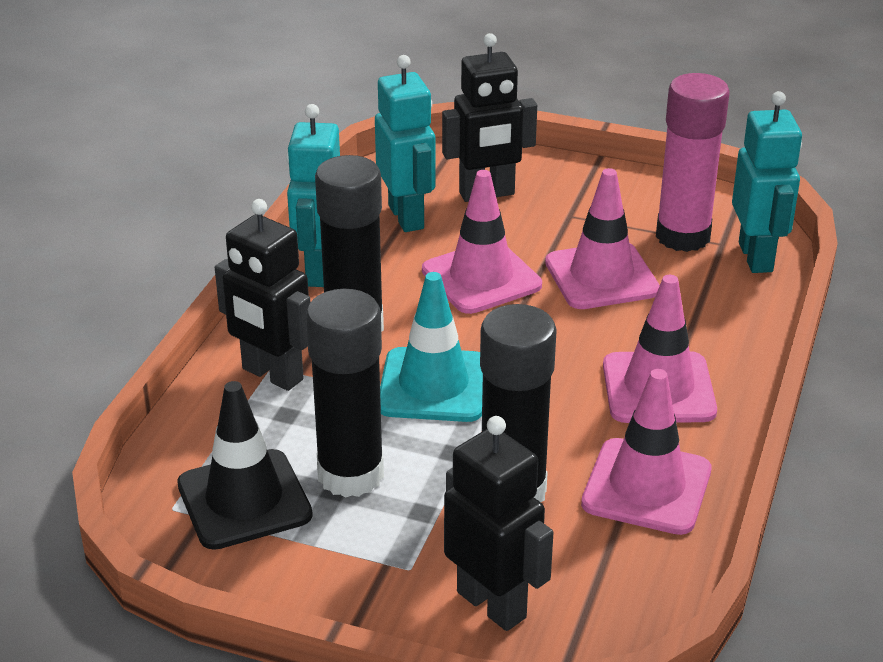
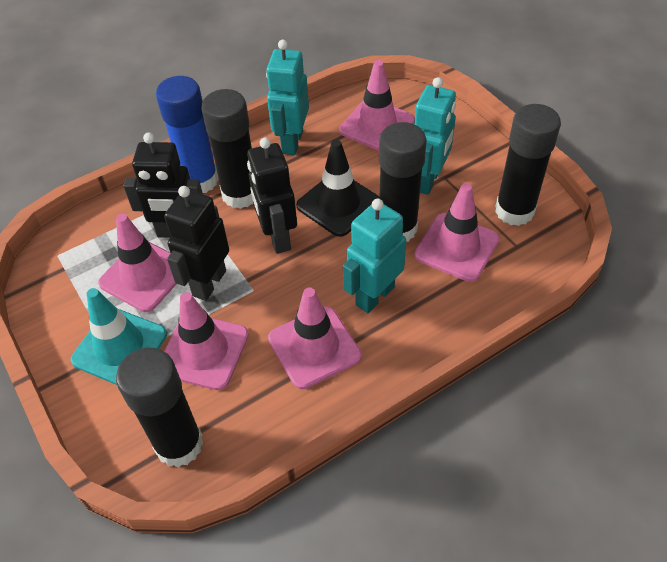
black glue stick: [306,289,384,498] [315,155,384,332] [480,304,557,502] = 3 -> [116,348,203,467] [201,89,253,209] [379,122,427,242] [495,104,561,226] = 4
blue glue stick: none = 0 -> [156,76,219,193] = 1
pink glue stick: [656,73,730,252] = 1 -> none = 0
pink traffic cone: [422,170,542,314] [545,168,660,309] [581,369,711,535] [603,275,717,423] = 4 -> [98,214,177,312] [164,292,249,390] [268,287,362,389] [339,60,415,151] [414,183,499,282] = 5

